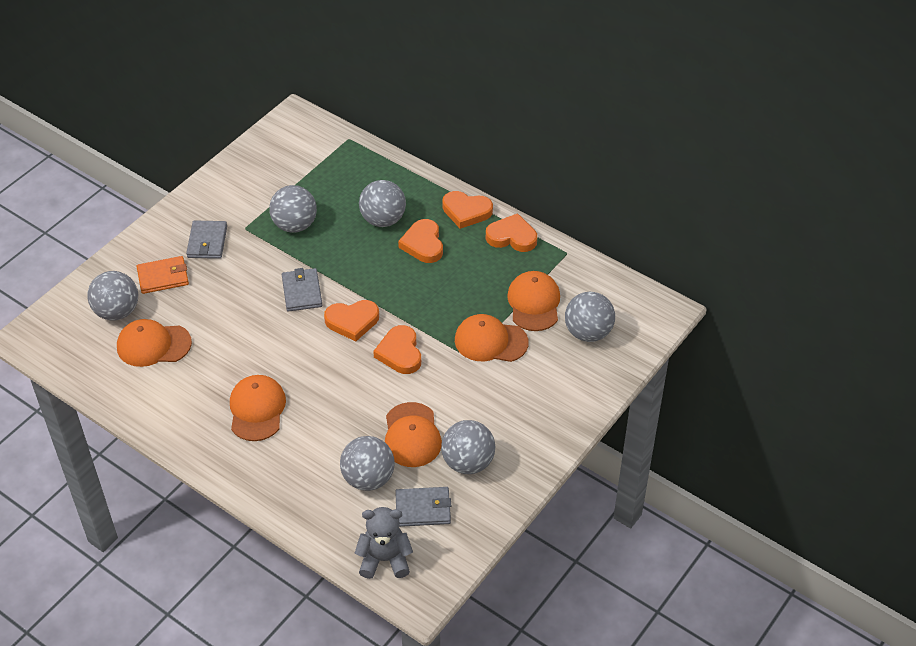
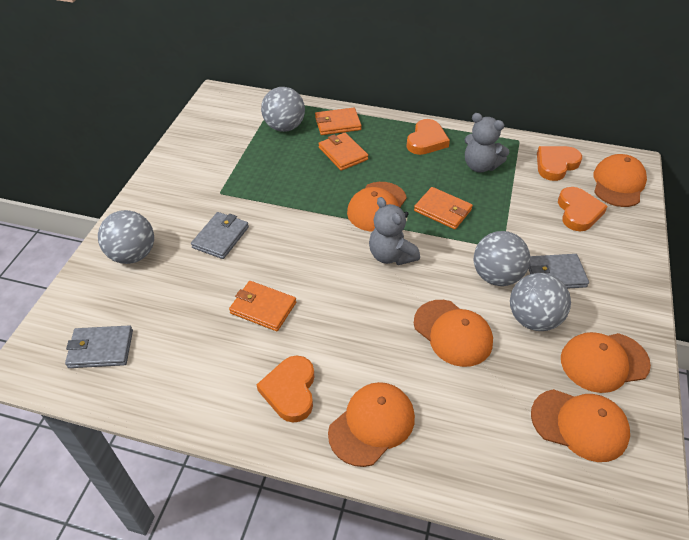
grey ball: [87,271,138,321] [269,185,317,233] [340,436,395,491] [359,180,406,227] [441,420,495,474] [565,292,615,342] = 6 -> [98,210,154,264] [261,87,305,132] [474,231,530,286] [510,273,571,331] = 4
grey teddy bear: [355,507,413,579] = 1 -> [369,197,420,265] [464,113,509,173] = 2
orange cap: [117,319,192,367] [230,375,286,441] [385,402,442,467] [455,314,529,362] [507,271,560,331] = 5 -> [328,382,415,467] [347,182,407,232] [414,300,493,367] [531,389,630,462] [561,332,651,393] [594,154,647,207] = 6
orange heart: [324,300,379,342] [373,325,421,374] [398,219,443,263] [442,191,493,229] [486,213,537,252] = 5 -> [257,356,314,423] [406,119,450,155] [537,146,582,181] [558,187,608,231] = 4
orange wallet: [136,256,189,294] = 1 -> [229,281,296,331] [315,108,362,135] [318,132,368,171] [414,187,473,229] = 4

